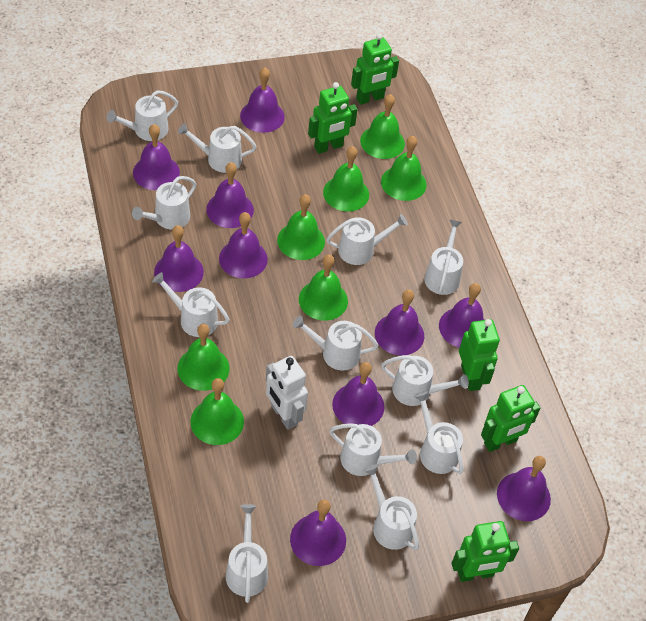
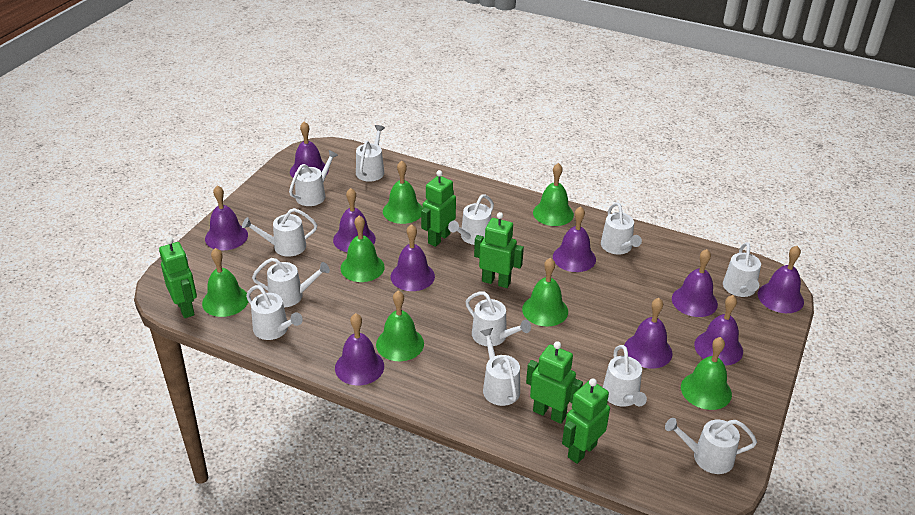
white robot: [266,356,308,430] = 1 -> none = 0

